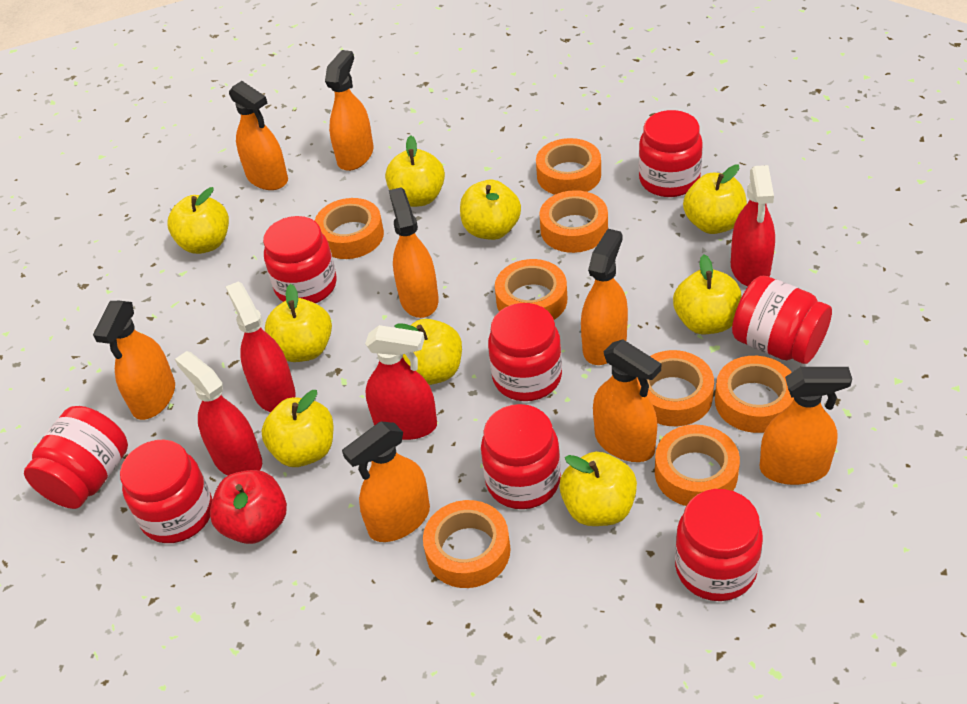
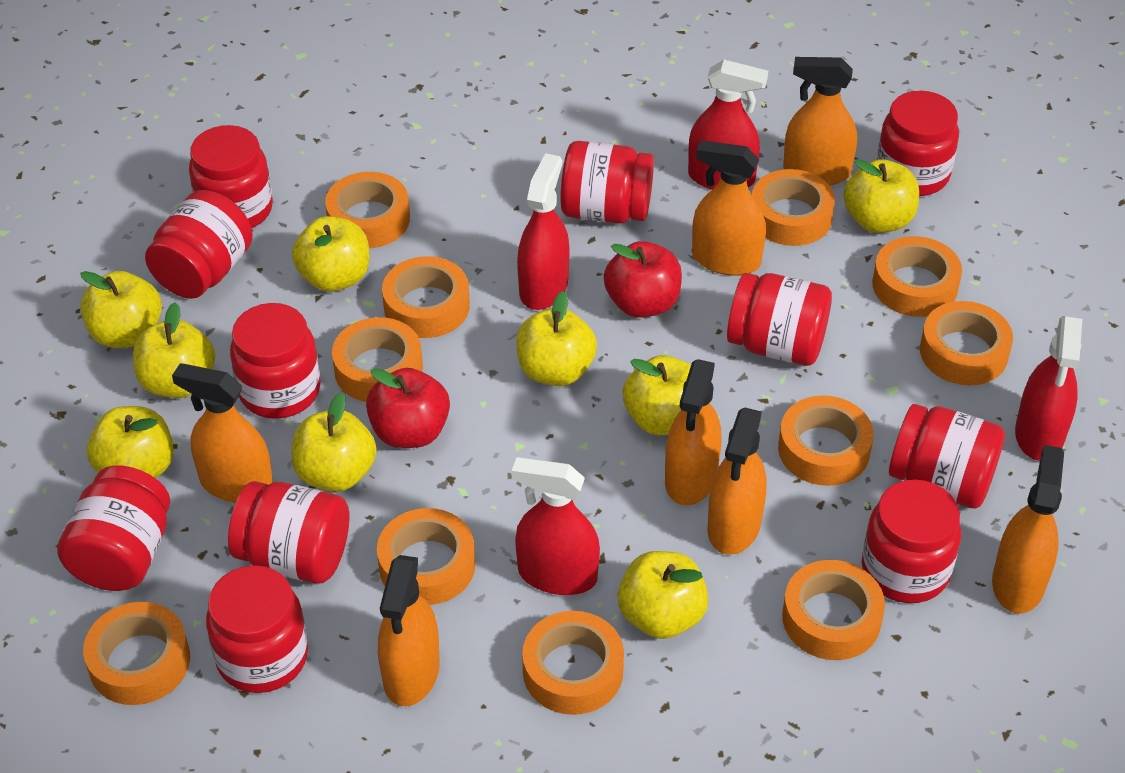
orange spray bottle: [93,301,175,420] [229,81,288,190] [325,50,373,171] [342,421,430,542] [389,187,439,318] [581,229,628,365] [593,339,661,462] [760,367,852,485] = 8 -> [172,363,273,503] [378,555,440,706] [665,359,721,505] [692,140,766,276] [707,408,767,555] [783,57,857,185] [992,445,1064,614] = 7
orange tape: [315,198,384,259] [423,500,511,588] [495,259,567,320] [536,138,601,195] [539,190,608,253] [636,350,714,426] [655,425,740,506] [715,356,794,433] = 8 -> [83,602,190,705] [325,172,410,248] [332,317,423,402] [377,508,475,605] [382,256,470,338] [522,611,624,715] [752,169,835,246] [778,395,874,486] [782,560,885,660] [872,236,962,317] [920,301,1013,385] = 11
red apple: [210,470,287,544] = 1 -> [366,368,450,448] [604,241,682,318] = 2
red jar: [24,406,128,509] [120,440,212,543] [263,216,337,303] [481,404,561,509] [488,303,562,401] [639,110,703,197] [675,489,763,601] [732,276,832,364] = 8 -> [57,465,170,591] [145,190,253,299] [189,125,273,228] [206,565,308,693] [228,481,349,584] [230,303,321,419] [560,141,654,223] [727,273,832,366] [862,479,961,603] [877,91,959,196] [889,404,1005,509] = 11

